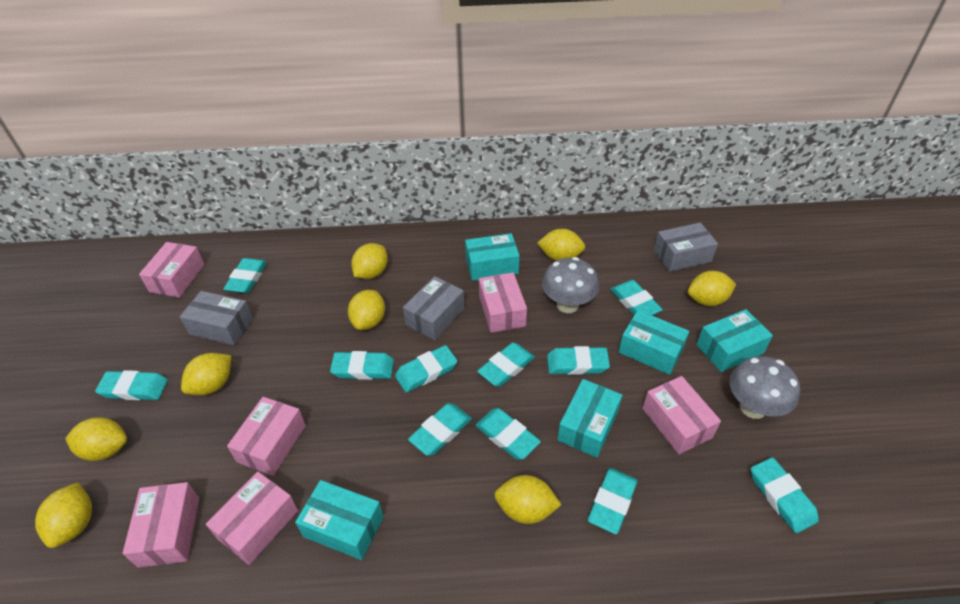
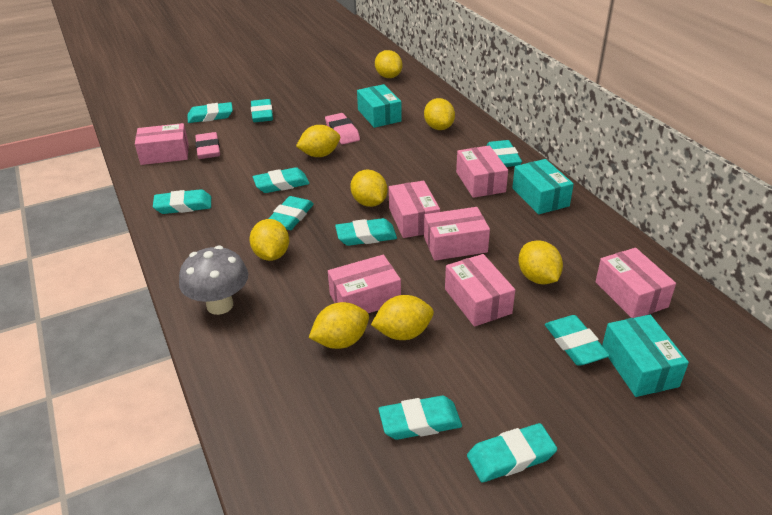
grey box: [180,291,253,345] [403,276,465,340] [654,223,718,272] = 3 -> none = 0
grey mushroom: [542,257,599,313] [730,356,800,419] = 2 -> [179,246,248,315] = 1
pink box: [123,482,199,568] [139,242,205,297] [206,472,298,565] [227,397,306,476] [479,272,527,333] [643,376,721,454] = 6 -> [135,123,189,165] [328,255,401,313] [389,181,440,238] [424,207,490,261] [445,254,515,327] [456,146,508,198] [596,248,676,318] = 7
pink eraser: none = 0 -> [195,132,220,159] [325,113,360,144] = 2
turquoise box: [295,480,384,560] [465,233,520,281] [557,379,622,458] [619,310,689,375] [696,309,773,372] = 5 -> [357,84,402,128] [512,159,574,214] [602,315,689,397] = 3
turquoise eraser: [95,370,168,400] [223,258,267,293] [330,351,394,380] [395,345,458,393] [408,403,472,456] [475,408,541,460] [477,342,535,387] [547,346,610,375] [588,468,638,534] [610,280,663,315] [751,457,819,533] = 11 -> [153,189,211,214] [187,102,233,123] [251,99,273,122] [253,167,310,193] [268,196,314,230] [335,218,397,246] [378,396,462,440] [467,423,557,482] [487,140,522,167] [545,315,610,366] = 10

